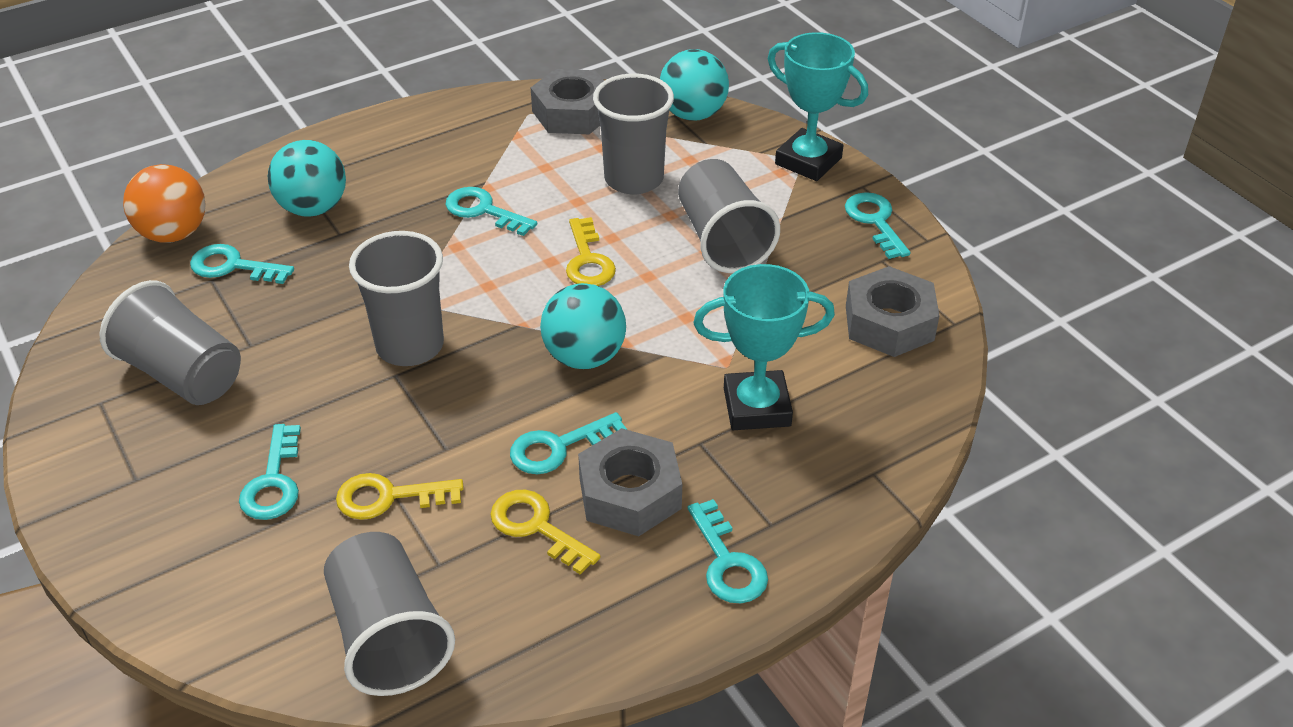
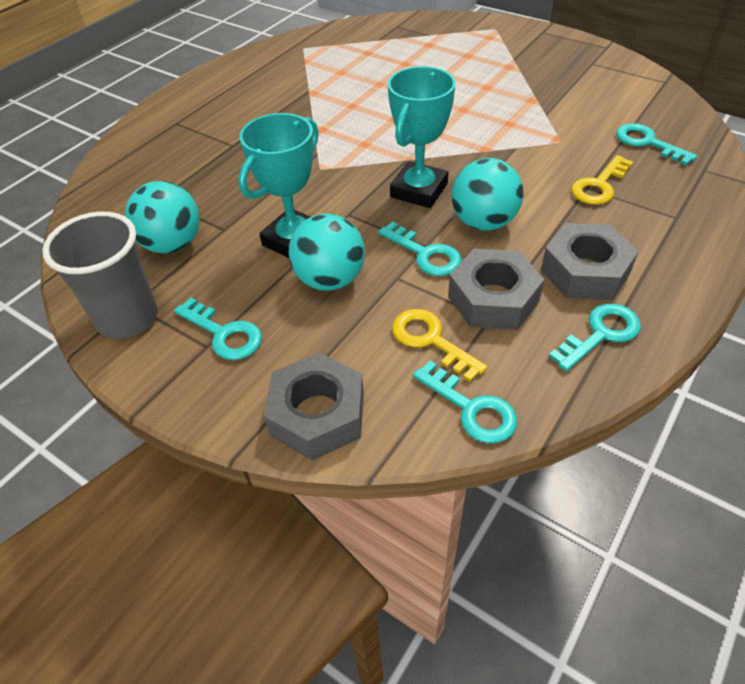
grey cup: [100,280,241,405] [324,532,455,696] [349,231,444,366] [593,73,674,194] [678,159,780,273] = 5 -> [42,212,158,339] = 1
orange ball: [123,164,205,243] = 1 -> none = 0
turquoise key: [190,244,294,284] [239,424,301,520] [446,187,537,236] [510,412,627,474] [688,499,768,603] [845,192,910,259] = 6 -> [174,298,262,360] [378,221,462,276] [413,360,517,443] [549,303,641,371] [616,123,698,165] = 5
yellow key: [336,473,464,520] [490,490,600,575] [566,217,616,286] = 3 -> [392,309,487,382] [571,155,633,205] = 2

